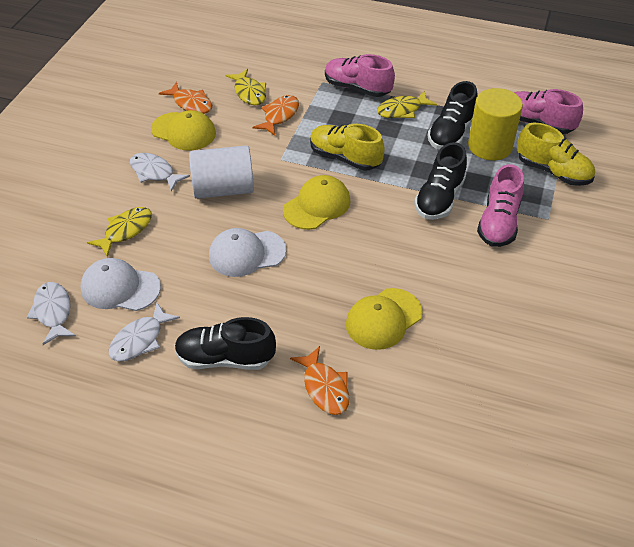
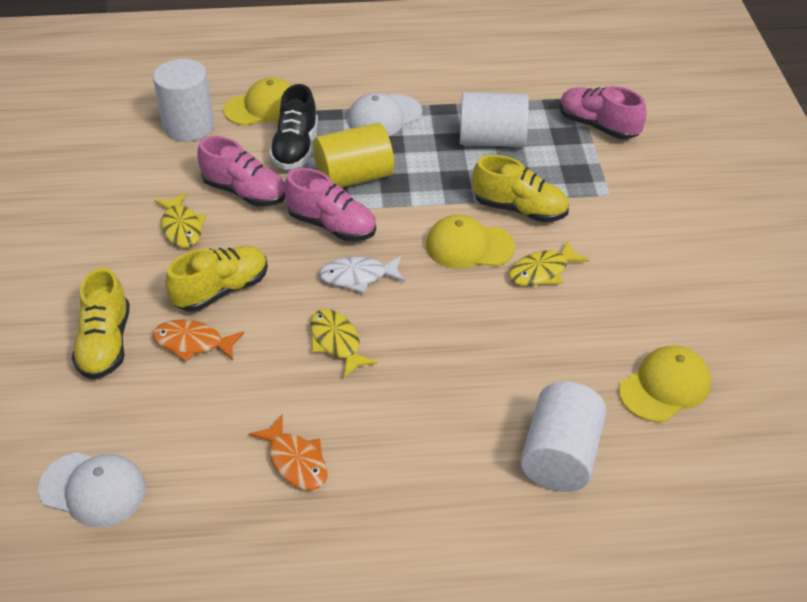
black shoe: [175,317,276,370] [414,142,467,220] [428,81,478,150] = 3 -> [269,84,318,170] = 1
orange fish: [159,82,212,114] [253,95,299,136] [290,346,349,415] = 3 -> [152,320,244,362] [249,415,328,490] = 2
white cylinder: [189,145,254,199] = 1 -> [153,59,214,142] [460,92,529,147] [520,381,606,492] = 3
white fish: [27,282,76,345] [109,303,180,361] [130,153,190,192] = 3 -> [319,256,405,293] = 1
yellow shoe: [310,124,385,171] [517,123,595,186] = 2 -> [72,268,130,379] [165,246,268,312] [472,155,569,222] = 3

